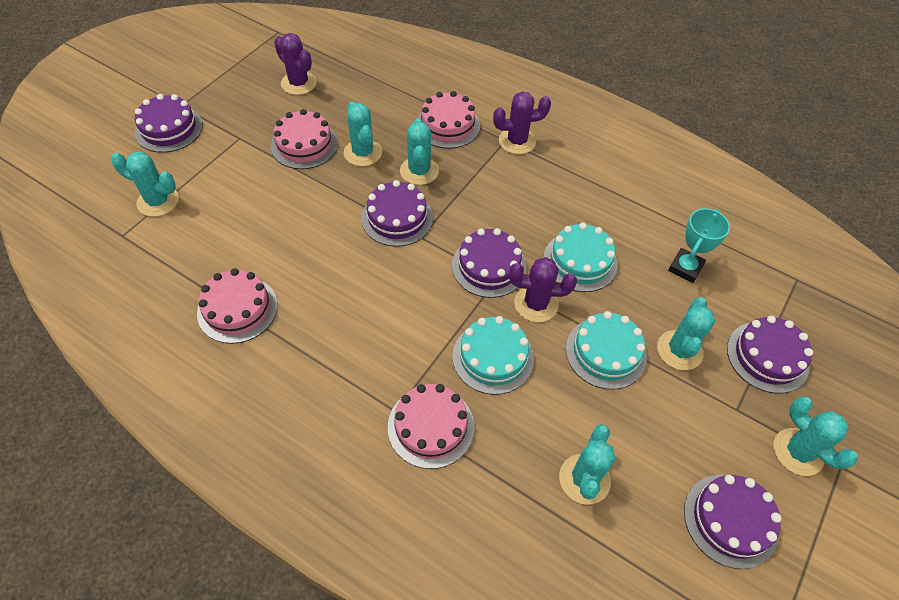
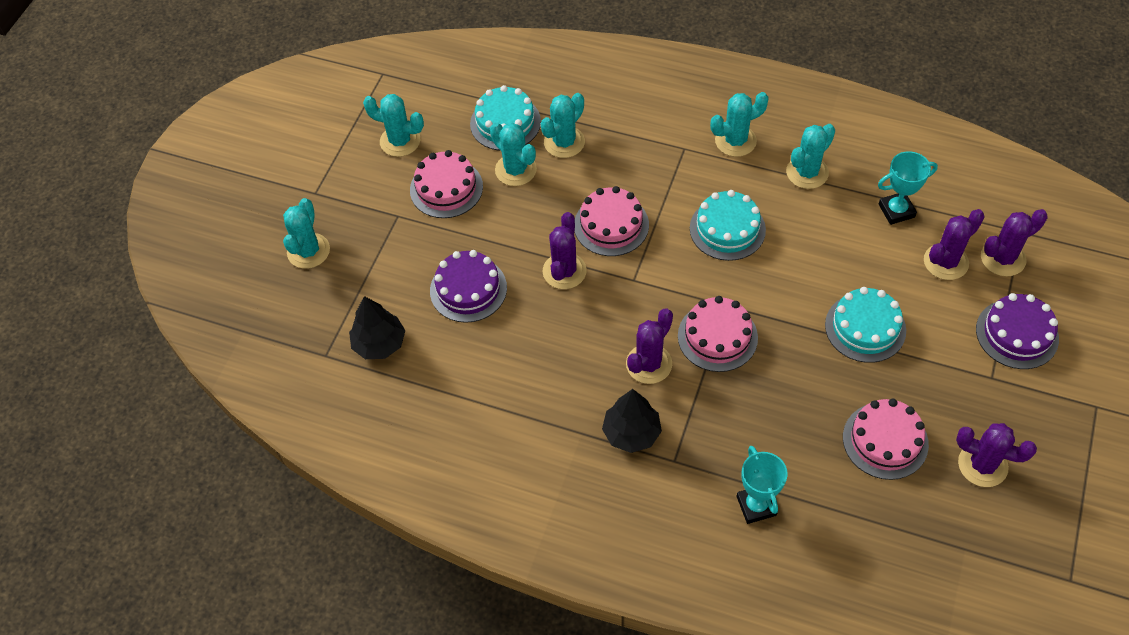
black tree: none = 0 -> [349,296,406,359] [602,389,662,453] = 2
purple cactus: [274,33,317,95] [493,92,551,154] [509,257,577,322] = 3 -> [543,212,587,289] [626,309,673,384] [924,209,985,280] [956,423,1037,487] [981,209,1047,276] = 5
purple cake: [135,94,203,153] [361,180,433,247] [452,228,526,298] [684,475,782,569] [727,316,813,394] = 5 -> [430,250,507,323] [976,293,1059,369] = 2
turquoise trophy: [668,208,730,283] = 1 -> [737,446,788,524] [878,151,938,225] = 2

